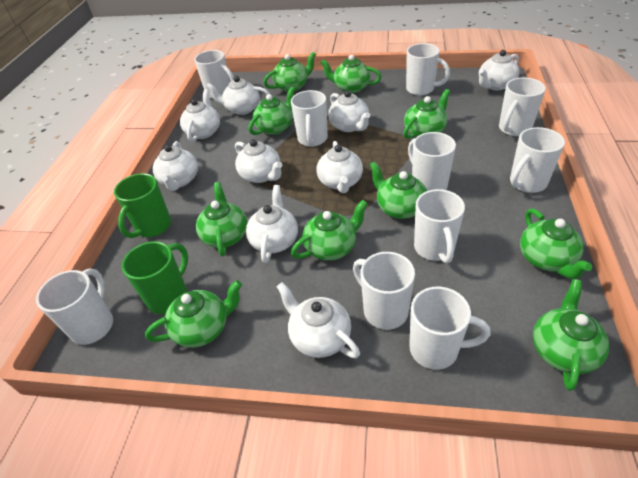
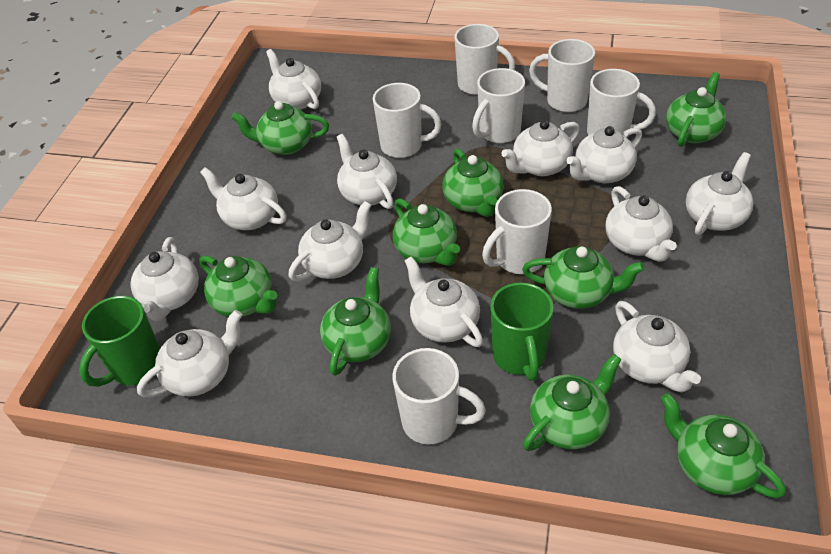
green teapot: [145,280,242,348] [196,182,247,256] [248,87,295,135] [263,52,316,92] [291,200,368,261] [320,54,382,93] [369,161,427,219] [403,89,450,139] [520,209,592,279] [533,279,609,391] = 10 -> [199,255,277,317] [231,101,329,155] [320,267,391,376] [393,199,460,266] [442,149,504,217] [522,246,645,309] [523,354,622,451] [661,393,786,498] [666,72,726,147] = 9
white mug: [36,269,113,345] [194,50,234,99] [291,90,328,147] [353,252,415,330] [406,43,450,96] [408,132,456,191] [409,287,491,370] [414,189,465,263] [499,77,546,136] [510,127,565,193] = 10 -> [373,83,441,158] [392,348,486,444] [454,24,515,95] [472,68,525,143] [482,189,552,274] [529,39,595,112] [587,69,656,138] = 7
white teapot: [153,141,198,191] [180,89,220,142] [206,76,270,115] [235,139,282,183] [246,185,298,263] [276,282,360,359] [317,141,363,193] [328,91,370,132] [479,50,519,90] = 9 -> [131,237,199,321] [137,310,242,397] [200,167,287,230] [266,49,321,110] [288,201,371,281] [337,134,397,209] [404,256,483,347] [501,120,580,176] [566,126,642,183] [605,186,677,262] [613,301,701,393] [686,152,754,235] = 12

